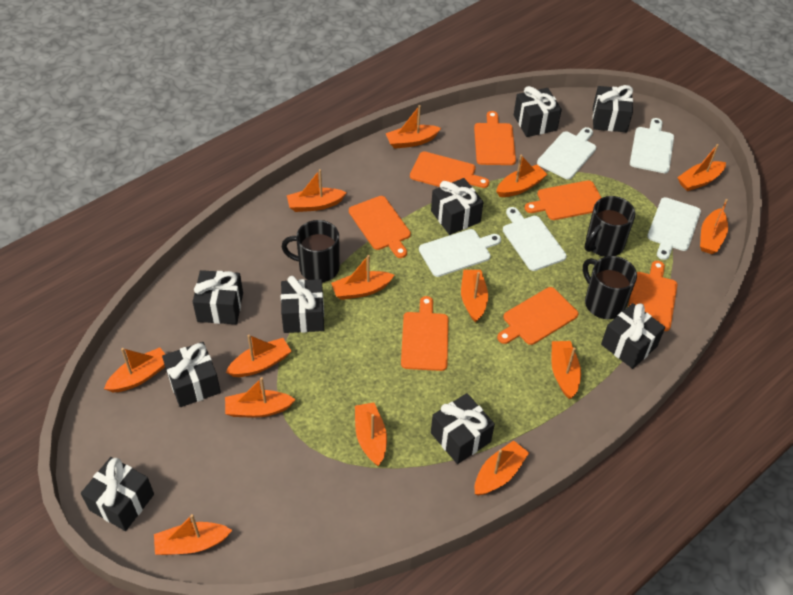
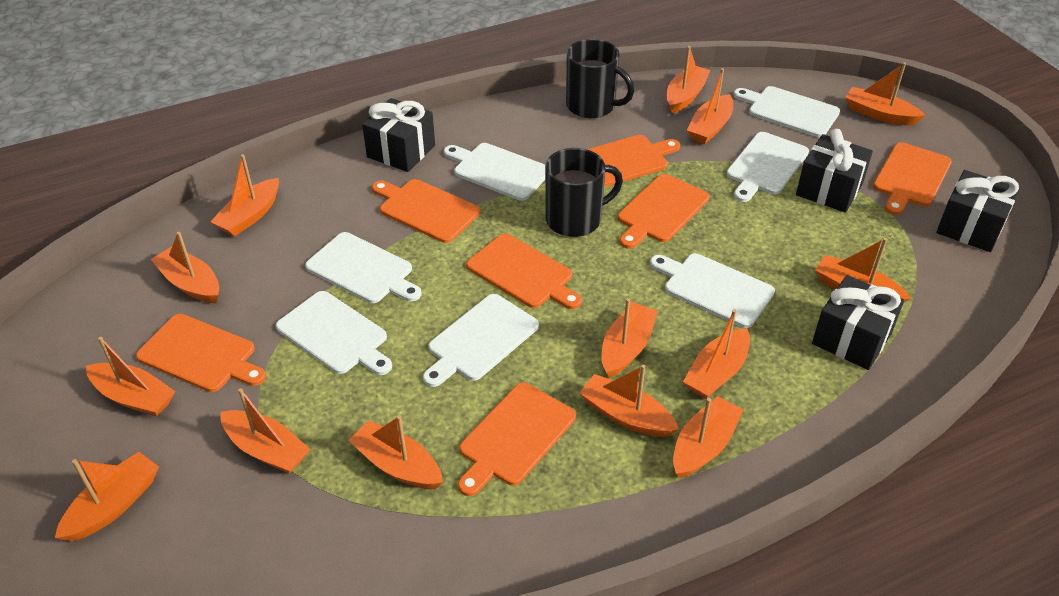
black gift: [81,457,154,531] [162,342,221,407] [193,270,243,324] [281,276,324,333] [431,178,483,235] [431,393,495,464] [514,86,562,137] [593,85,633,132] [601,303,665,369] = 9 -> [362,98,435,172] [796,129,873,213] [812,275,904,370] [936,170,1019,252] = 4
black mug: [282,220,340,282] [583,256,637,319] [585,196,635,257] = 3 -> [545,148,623,237] [566,39,634,118] = 2
white cutting board: [419,229,501,277] [503,207,567,271] [537,127,596,180] [630,118,674,173] [647,197,701,260] = 5 -> [276,291,392,375] [305,232,422,303] [423,294,539,387] [444,143,545,201] [650,253,775,328] [727,132,809,202] [734,86,840,137] = 7

